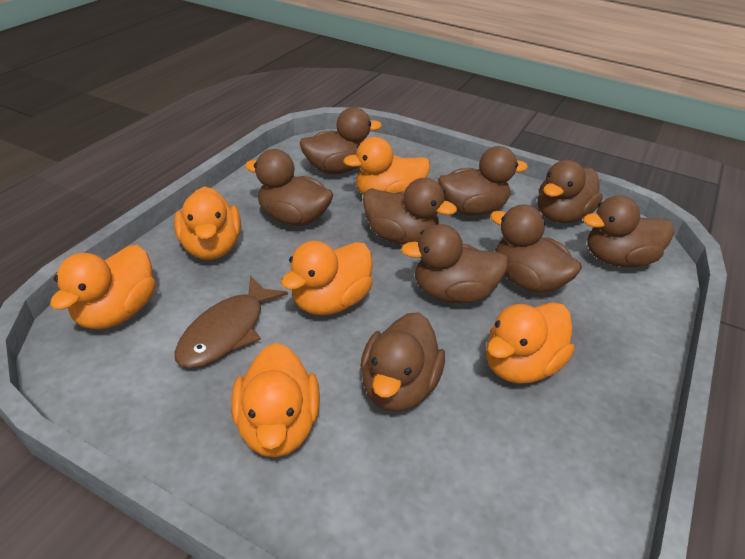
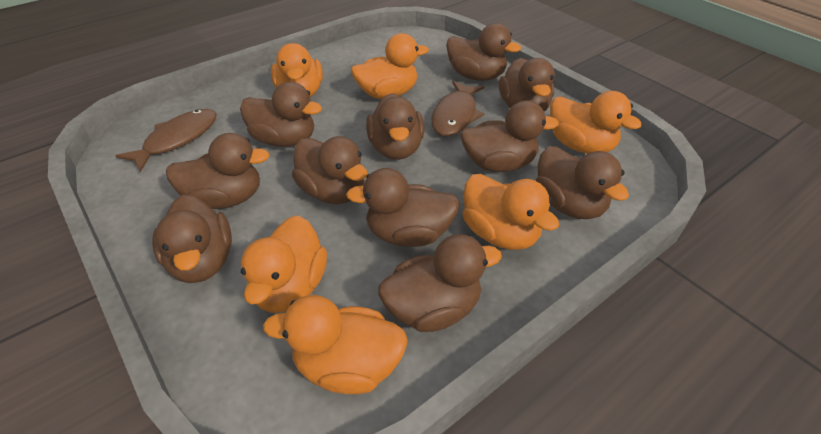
brown duck: [245,149,333,226] [300,107,382,174] [360,312,445,412] [363,178,457,245] [401,224,509,304] [438,146,528,216] [490,205,582,293] [538,160,603,223] [583,195,674,267] = 9 -> [152,195,232,283] [166,133,270,209] [240,82,322,147] [292,136,368,204] [346,168,460,247] [366,93,425,160] [378,234,502,332] [446,23,521,81] [460,100,559,172] [499,58,555,111] [535,146,629,219] = 11
brown fish: [175,276,288,368] = 1 -> [116,109,217,172] [431,81,484,136] = 2

